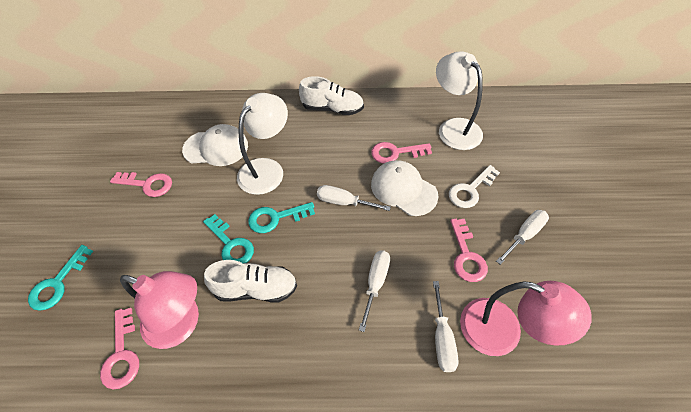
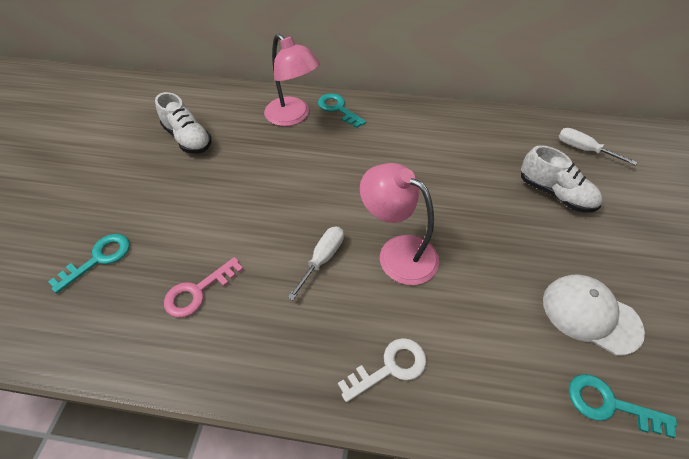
pink key: [100,308,139,389] [110,172,172,197] [371,142,432,163] [450,219,488,282] = 4 -> [164,257,243,318] = 1
white cap: [182,124,248,166] [371,160,439,216] = 2 -> [543,275,645,356] = 1
white lamp: [237,93,288,195] [436,51,483,150] = 2 -> none = 0
white screwdriver: [317,185,391,211] [359,251,390,332] [433,281,458,372] [496,210,549,265] = 4 -> [288,227,344,300] [558,128,637,166] = 2

